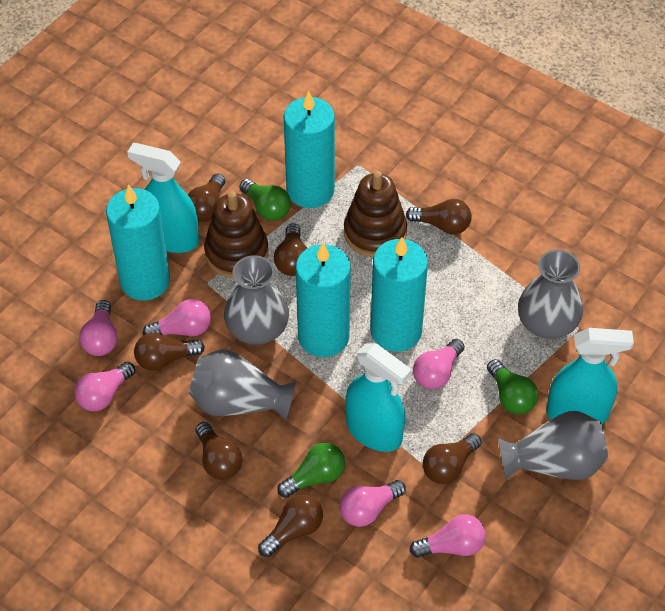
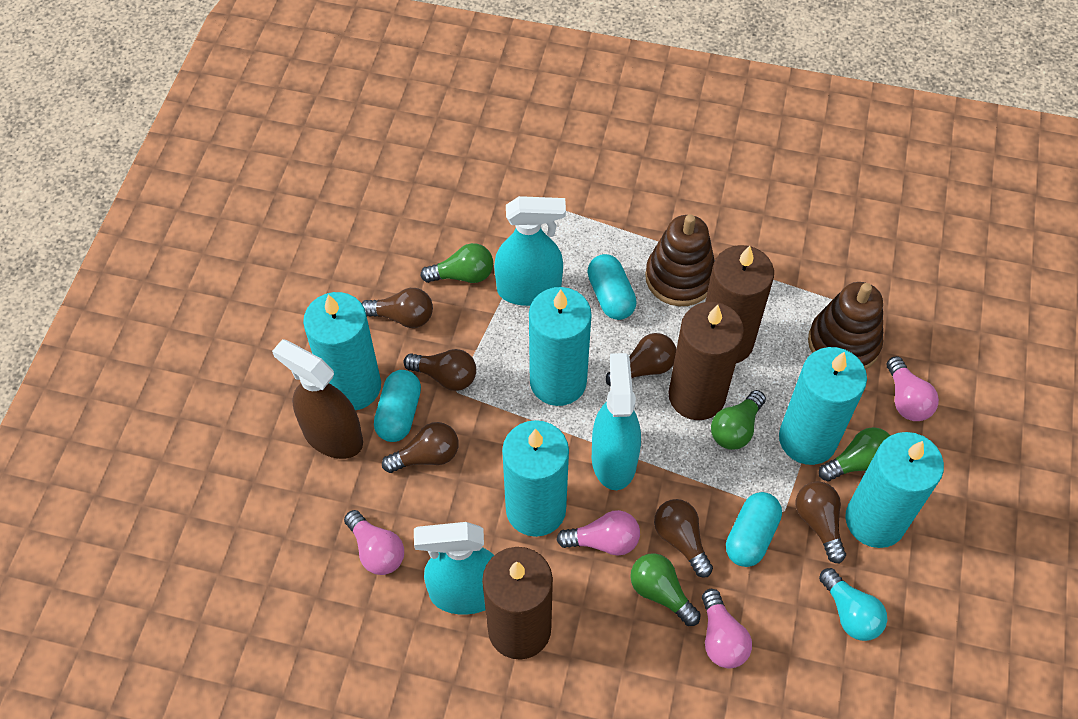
brown candle: none = 0 -> [482,547,553,660] [668,302,744,420] [705,245,774,363] = 3
brown light bulb: [134,333,205,371] [188,173,225,222] [195,422,243,480] [258,494,323,557] [274,223,307,276] [406,199,472,234] [423,433,482,484] = 7 -> [362,288,433,328] [382,422,459,473] [403,349,476,391] [606,333,676,386] [654,499,713,578] [796,481,846,564] = 6
brown spray bottle: none = 0 -> [272,339,363,459] = 1
green light bulb: [240,179,291,221] [277,443,345,498] [487,359,538,414] = 3 -> [421,243,493,283] [630,553,701,626] [711,390,766,450] [819,427,891,482] = 4
grey vase: [189,349,296,421] [224,255,289,345] [498,411,608,480] [518,250,583,339] = 4 -> none = 0
pink light bulb: [74,362,135,411] [79,300,118,356] [143,299,211,336] [339,480,406,527] [410,514,486,558] [413,339,465,389] = 6 -> [344,510,404,575] [556,510,640,556] [702,589,752,669] [886,356,939,421] = 4
turquoise candle: [106,184,170,301] [284,91,335,208] [296,243,351,357] [371,237,428,352] = 4 -> [303,292,381,410] [502,420,569,537] [529,287,592,406] [779,347,867,465] [845,432,944,548] = 5
turquoise capsule: none = 0 -> [374,370,421,442] [587,254,637,320] [726,492,782,567] = 3
turquoise light bulb: none = 0 -> [819,568,887,641] = 1

